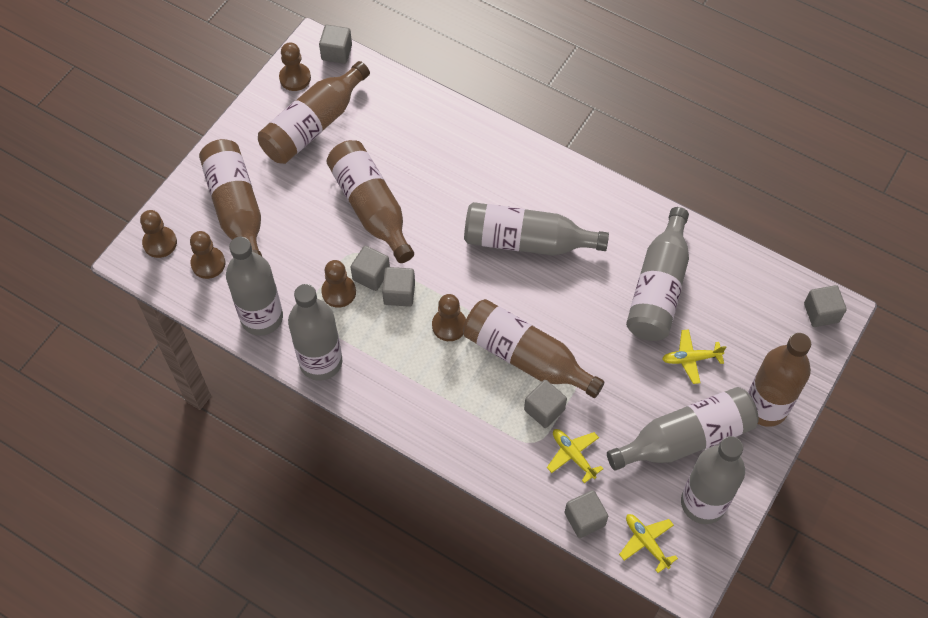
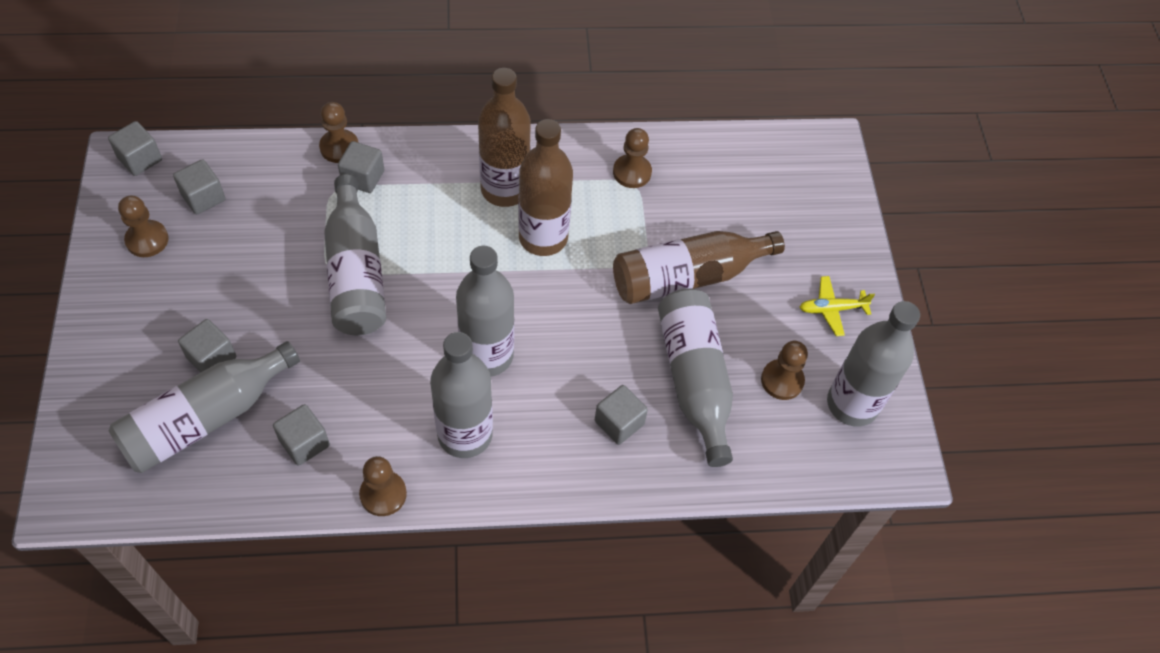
brown bottle: [199,139,262,256] [258,61,370,164] [326,140,414,263] [463,299,605,398] [748,333,811,427] = 5 -> [478,68,531,207] [518,119,573,256] [613,231,785,304] = 3
yellow plane: [547,429,603,483] [619,514,678,573] [662,329,726,384] = 3 -> [799,276,875,336] = 1

